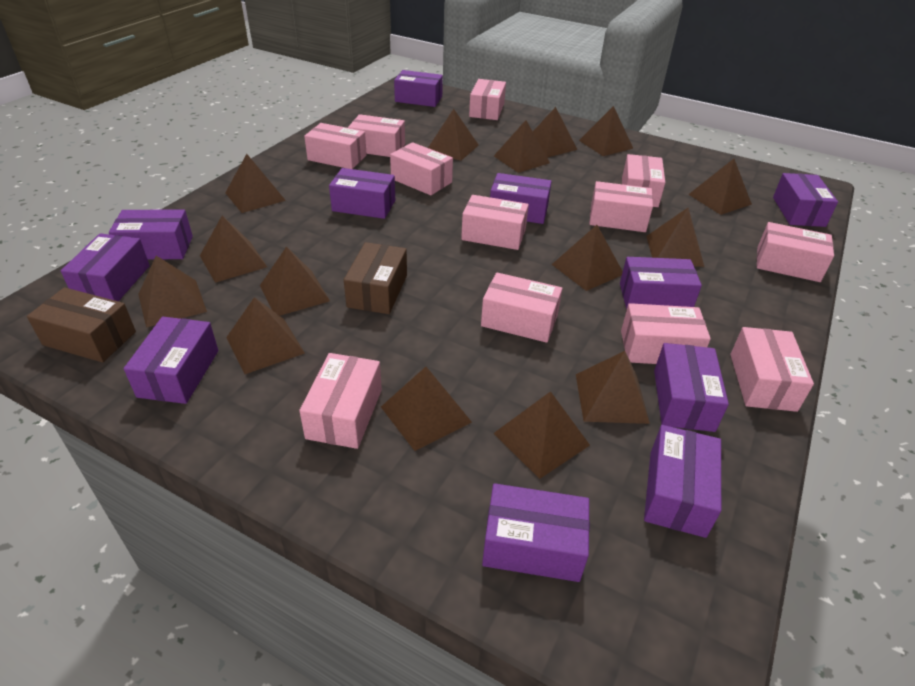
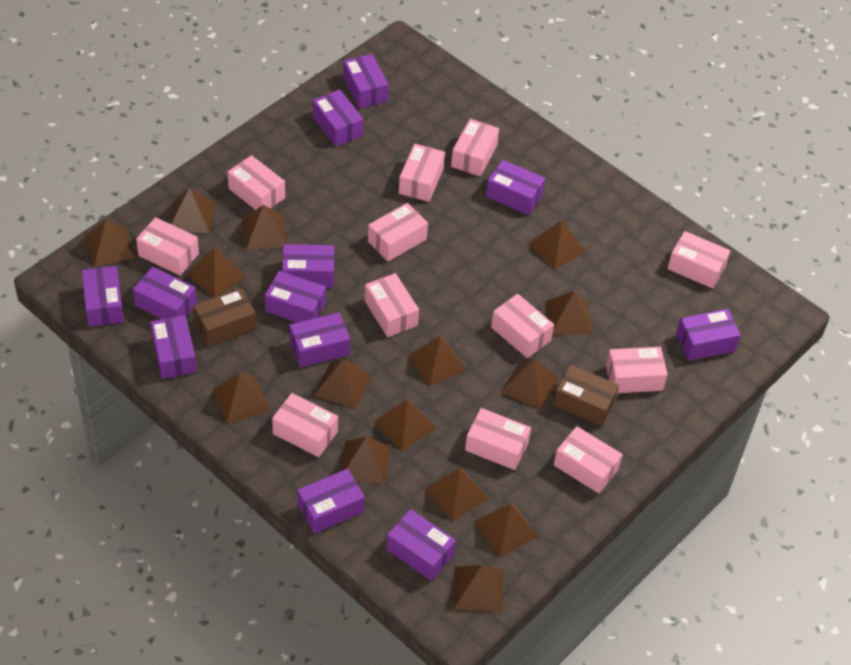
purple box: [61,233,150,302] [109,209,193,260] [124,317,218,404] [329,168,395,219] [394,70,443,107] [482,483,590,582] [490,173,552,224] [620,257,702,309] [644,425,721,538] [654,343,729,432] [773,173,838,227] = 11 -> [82,266,124,327] [133,267,197,319] [150,315,197,379] [265,271,326,323] [282,244,334,288] [289,313,350,368] [297,469,365,534] [313,90,363,147] [343,54,389,109] [386,509,456,581] [486,160,545,215] [676,309,741,361] = 12

